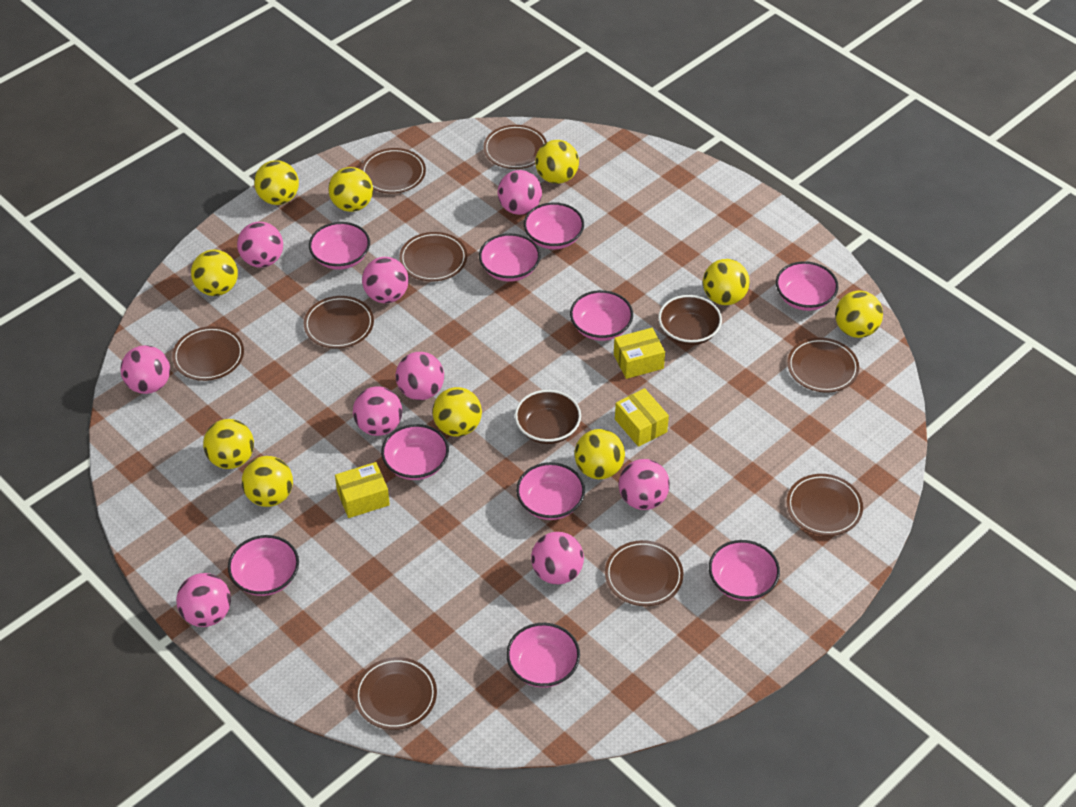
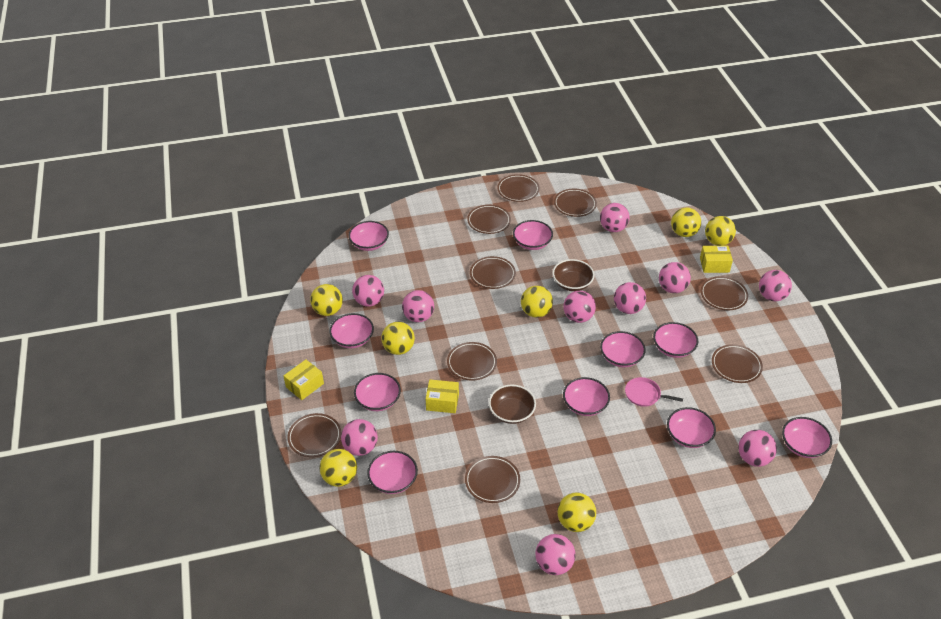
pink ball: [120,345,170,394] [176,573,231,627] [237,222,283,268] [353,386,402,436] [362,257,409,303] [396,352,444,400] [498,170,542,215] [531,532,584,585] [618,459,670,510] = 9 -> [341,419,378,456] [352,275,384,307] [402,290,434,322] [535,534,576,575] [563,291,596,323] [600,203,630,232] [614,282,646,314] [659,262,691,293] [738,430,777,467] [759,270,792,301] = 10
pink pan: none = 0 -> [625,377,683,407] = 1
yellow ball: [191,250,238,296] [203,419,254,469] [242,456,293,507] [254,160,299,205] [328,167,373,212] [432,387,482,437] [535,140,579,184] [574,429,625,479] [703,259,750,305] [835,290,883,338] = 10 -> [310,284,343,316] [320,449,357,487] [381,322,415,355] [521,286,553,318] [558,493,596,532] [671,208,701,237] [705,216,736,246] = 7

